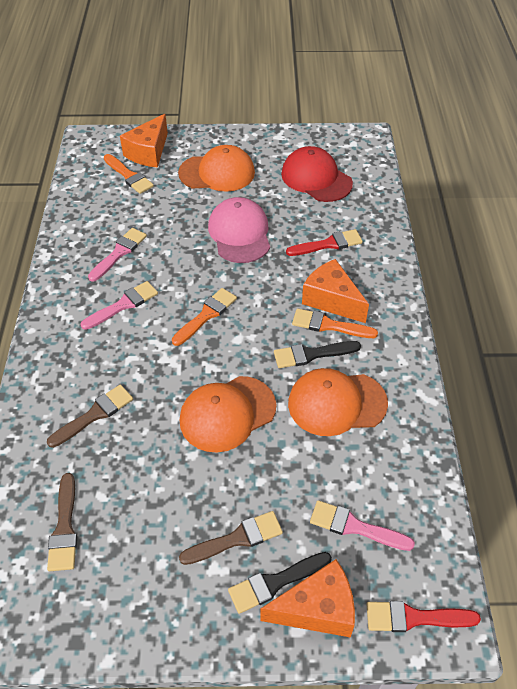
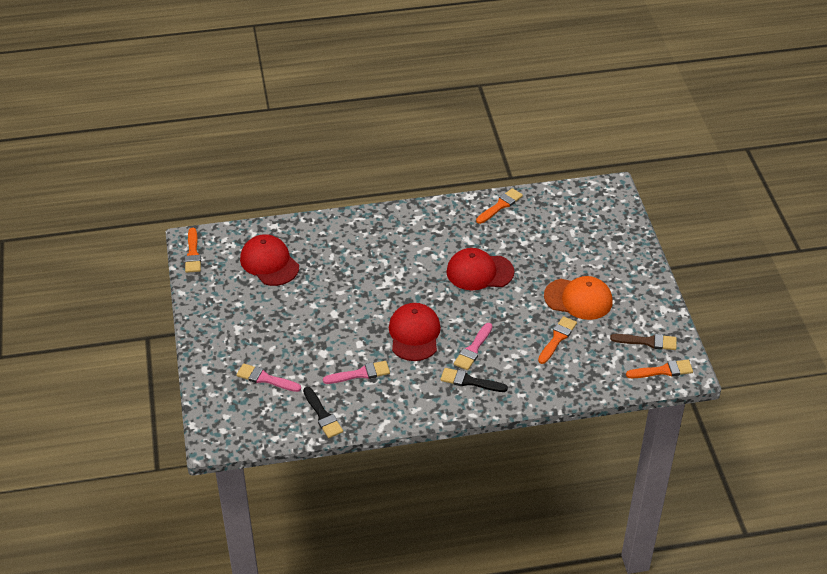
brown brush: [47,385,133,448] [47,473,77,571] [179,511,283,565] = 3 -> [610,334,677,350] = 1
orange brush: [104,154,154,194] [172,288,237,346] [292,309,378,338] = 3 -> [185,228,201,273] [476,188,523,224] [538,316,577,364] [626,360,693,378] = 4
orange cap: [178,145,255,192] [180,376,276,452] [288,368,388,436] = 3 -> [544,276,613,320] = 1
orange cheese: [120,114,168,168] [261,559,355,638] [302,259,369,323] = 3 -> none = 0
pink cap: [208,197,270,263] = 1 -> none = 0
red brush: [286,229,363,256] [366,601,481,632] = 2 -> none = 0
red cap: [281,146,353,202] = 1 -> [240,234,299,286] [389,303,441,361] [447,248,514,290] = 3

